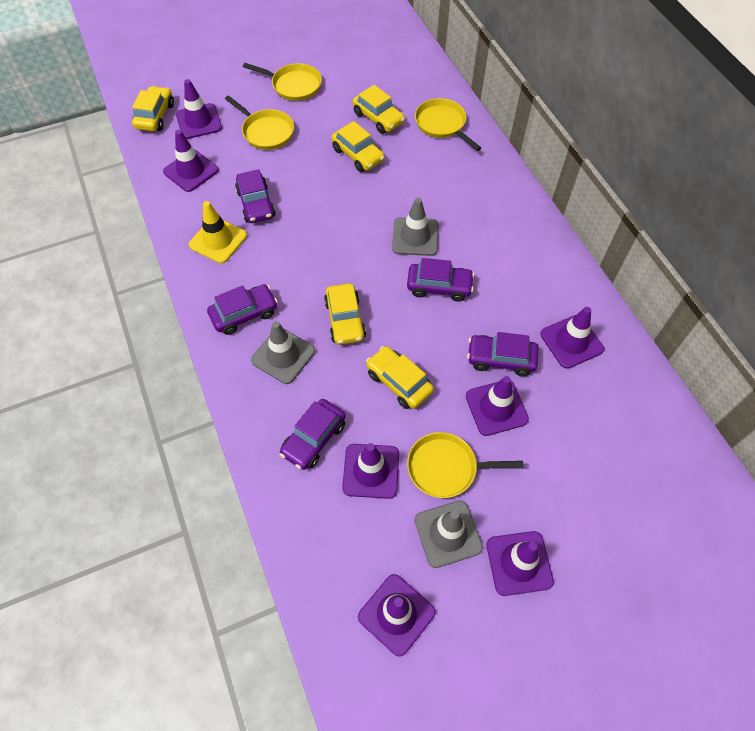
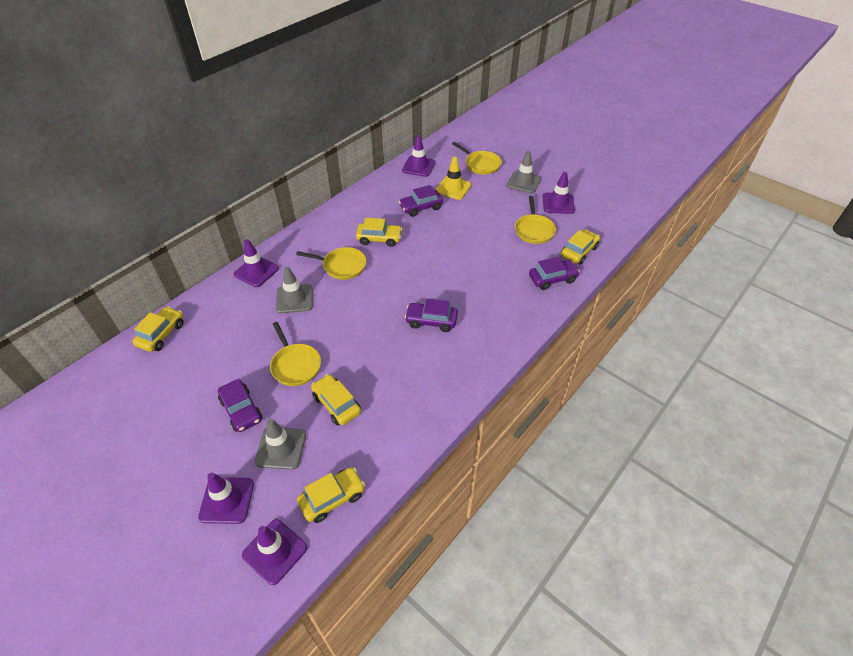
purple car: [207,284,278,335] [235,169,276,223] [280,399,346,470] [407,258,475,302] [467,332,538,376] = 5 -> [218,379,262,432] [399,185,443,217] [405,299,458,332] [529,257,580,290] = 4
purple traffic cone: [163,130,219,192] [176,79,222,139] [342,443,399,499] [358,574,436,657] [466,376,529,436] [486,531,554,596] [540,307,604,369] = 7 -> [198,472,254,524] [234,239,279,287] [242,519,307,585] [402,135,435,177] [542,172,575,214] = 5

